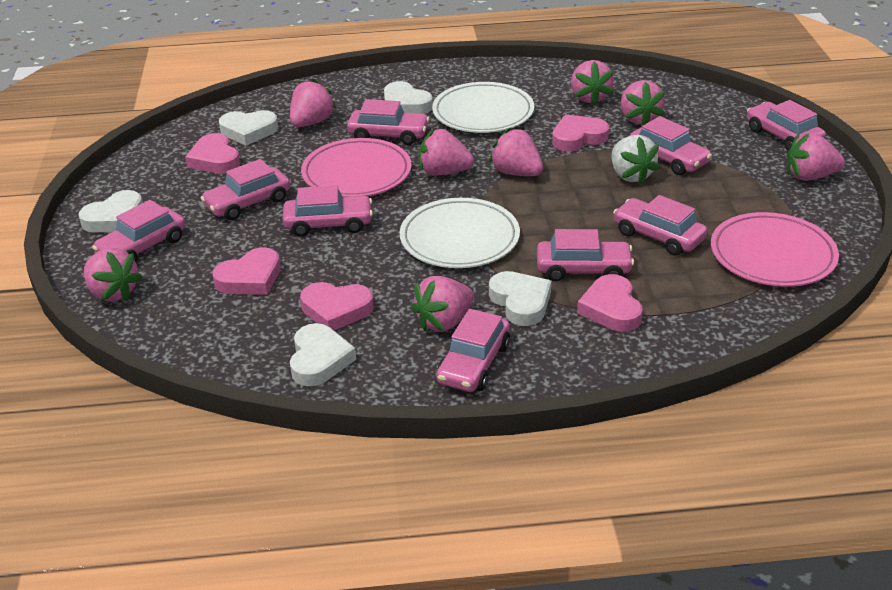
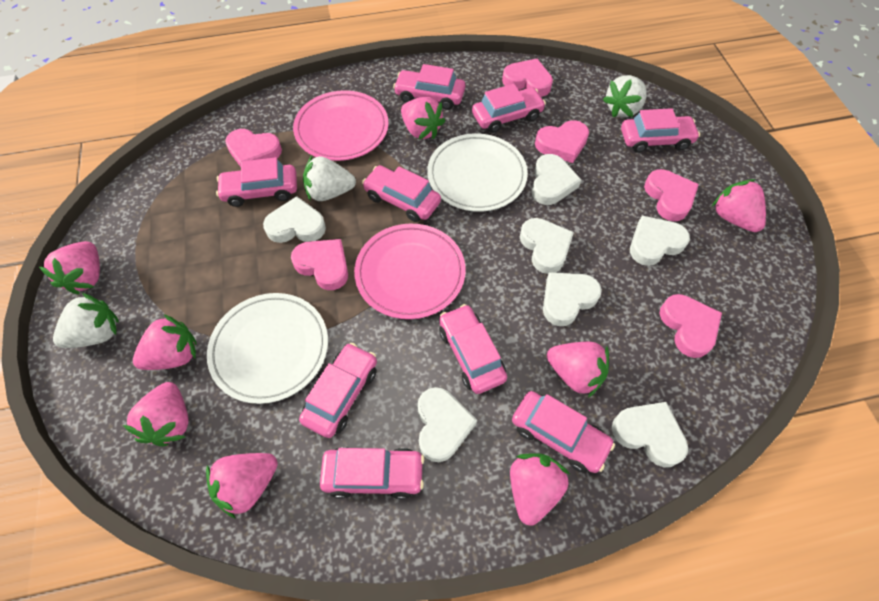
pink heart: [185,133,240,174] [212,247,281,295] [300,282,374,330] [552,114,609,152] [577,274,643,332] = 5 -> [225,129,282,167] [291,239,348,290] [502,59,553,97] [535,120,589,163] [644,169,699,221] [659,294,722,358] = 6
white heart: [79,190,143,233] [219,110,278,146] [290,323,356,386] [384,81,433,114] [489,271,552,326] = 5 -> [263,196,326,243] [417,387,477,462] [520,218,574,274] [532,154,581,205] [543,272,602,326] [612,402,688,467] [630,216,690,266] = 7
white strawberry: [611,135,660,185] = 1 -> [53,293,119,348] [303,156,356,201] [603,75,647,117] = 3

